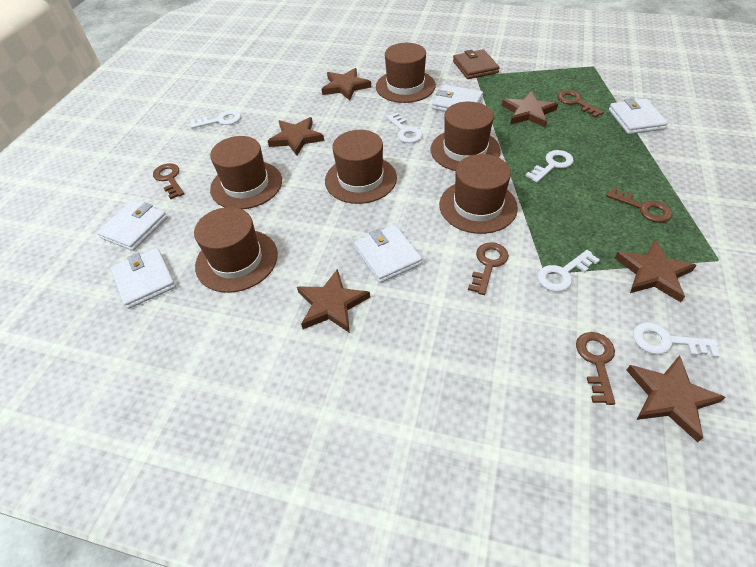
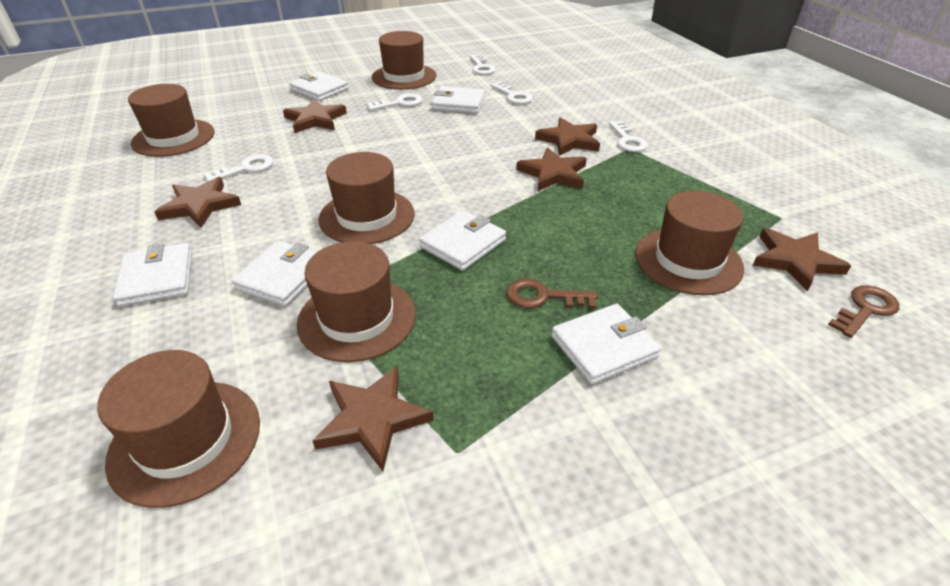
brown key: [153,163,184,199] [468,242,509,295] [557,90,604,118] [576,332,615,405] [606,187,672,223] = 5 -> [506,279,598,309] [828,285,900,338] = 2
brown wallet: [453,49,499,79] = 1 -> none = 0
white wallet: [97,201,167,251] [111,248,176,309] [354,225,422,283] [432,84,483,112] [609,98,668,134] = 5 -> [113,243,192,307] [232,241,317,306] [289,71,349,101] [419,210,506,271] [432,86,485,113] [551,304,661,384] = 6

